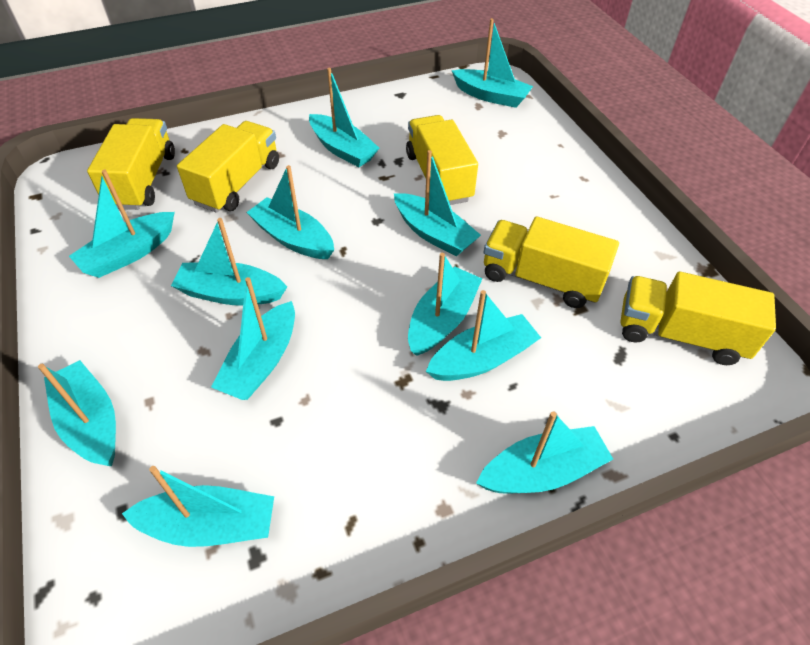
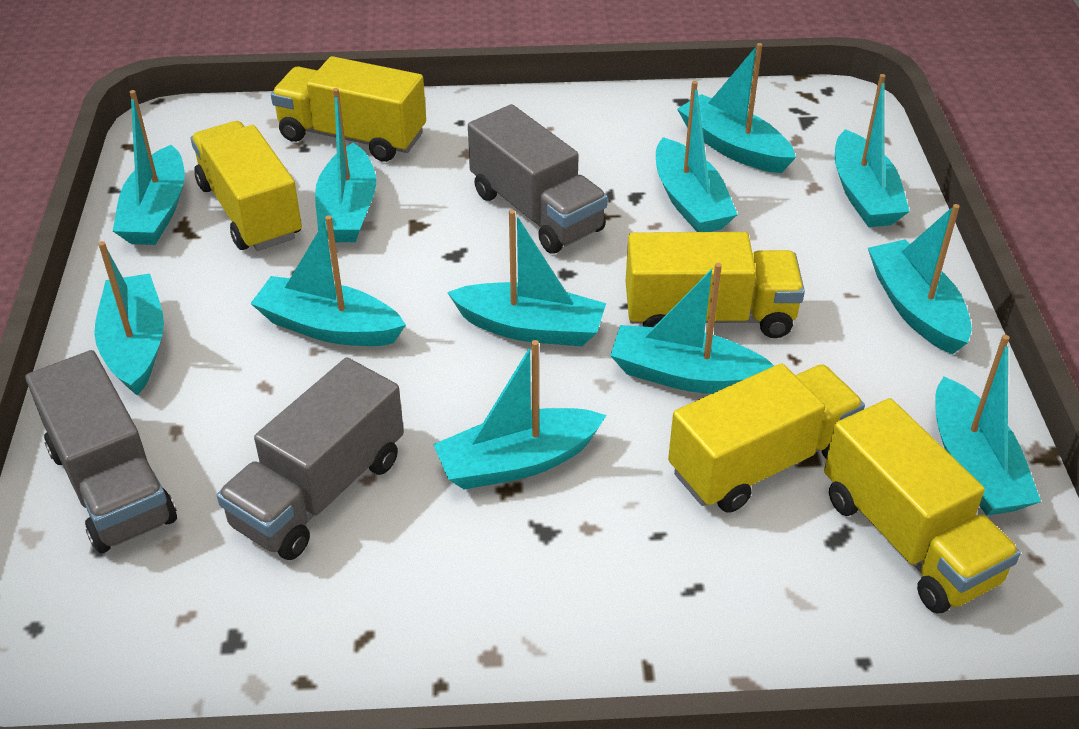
grey truck: none = 0 -> [26,350,177,553] [217,358,404,560] [468,104,608,253] = 3

